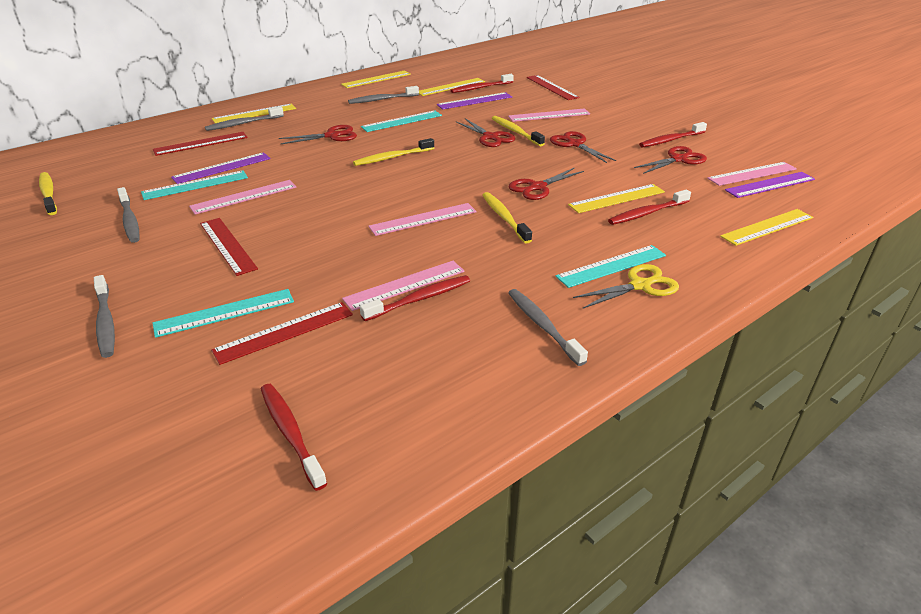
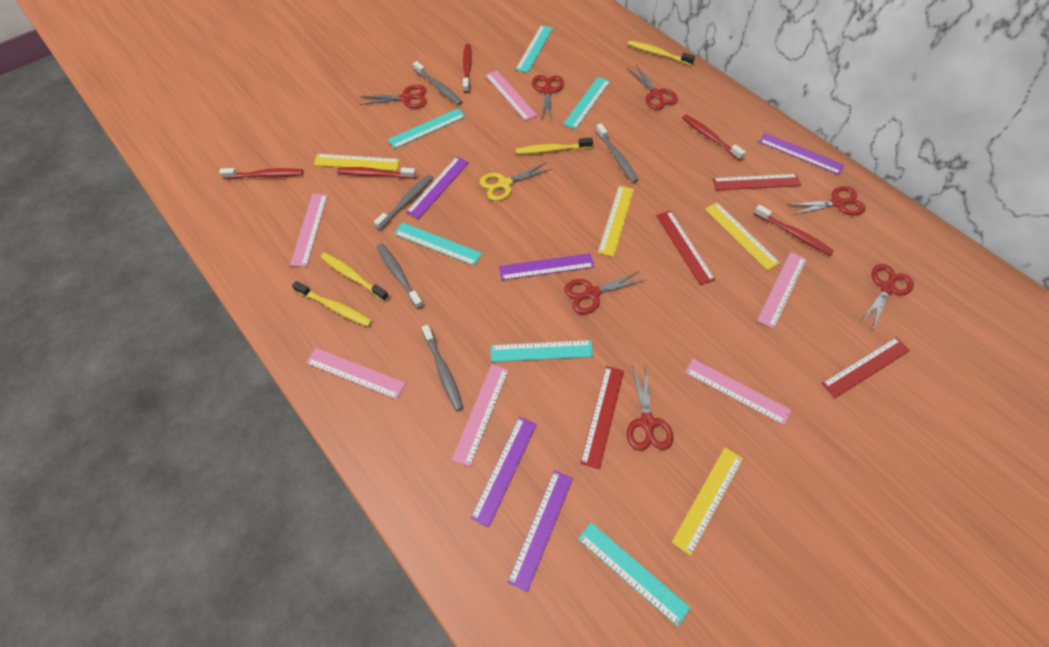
pink ruler: [189,180,296,214] [342,261,465,311] [368,203,477,236] [508,108,590,122] [707,162,797,186] = 5 -> [290,194,328,267] [306,348,406,399] [452,364,509,467] [485,70,537,121] [685,359,791,426] [757,252,807,329] = 6
purple ruler: [171,152,271,184] [437,92,512,110] [725,172,815,198] = 3 -> [406,156,469,219] [470,417,537,527] [499,253,594,280] [507,470,573,592] [759,133,844,175] = 5
red scissors: [279,125,357,144] [456,118,515,147] [509,168,584,200] [550,131,616,163] [634,146,707,174] = 5 -> [359,85,427,108] [532,75,564,122] [564,270,645,314] [627,65,678,110] [627,364,673,451] [788,186,865,216] [862,264,914,330] = 7
turquoise ruler: [141,170,248,200] [153,289,294,338] [361,110,442,132] [555,245,666,288] = 4 -> [388,108,466,149] [394,222,482,266] [491,340,593,362] [516,25,553,73] [563,77,610,129] [578,522,690,627] = 6
yellow ruler: [212,104,296,123] [341,71,411,88] [419,78,485,96] [568,184,665,213] [720,209,814,246] = 5 -> [314,154,400,171] [598,185,634,257] [672,447,743,556] [705,202,780,271] = 4

